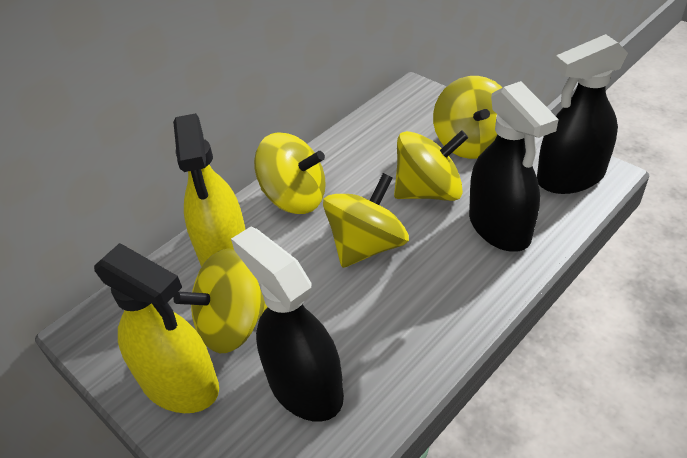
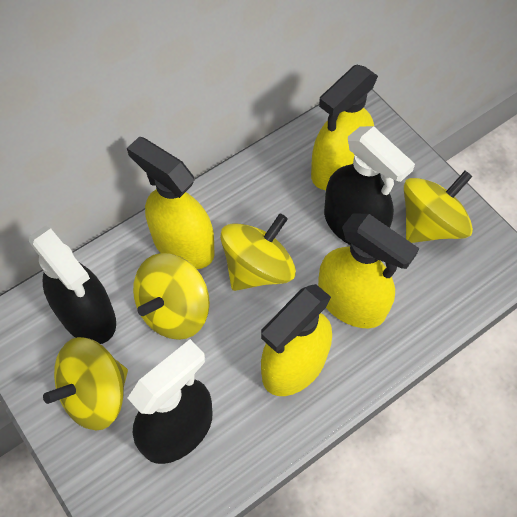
yellow spinning top: [173,249,267,353] [254,132,326,214] [323,173,409,268] [394,130,468,201] [433,76,503,159] = 5 -> [43,337,128,430] [133,253,210,340] [220,213,296,291] [404,171,473,243] = 4
yellow spray bottle: [94,243,219,413] [173,113,246,267] = 2 -> [127,136,215,269] [261,284,332,396] [311,65,378,190] [318,214,419,328] = 4

